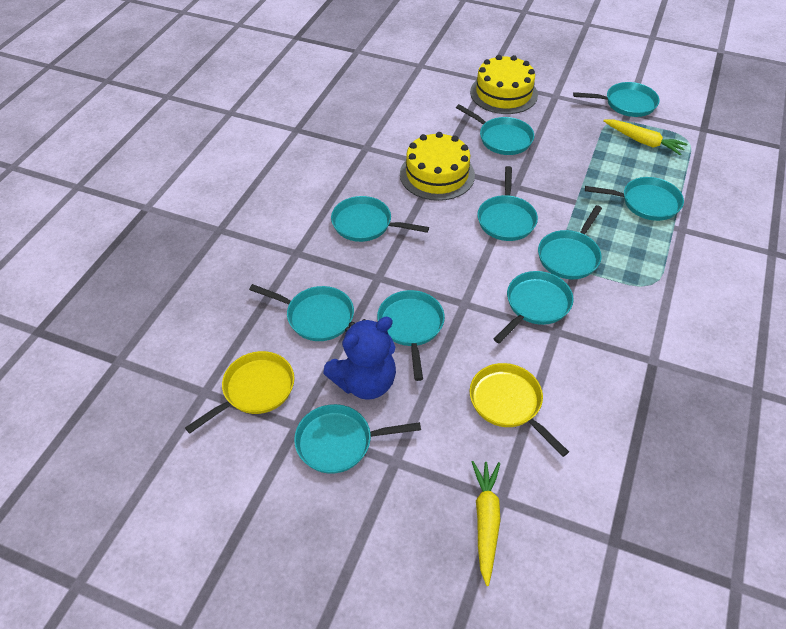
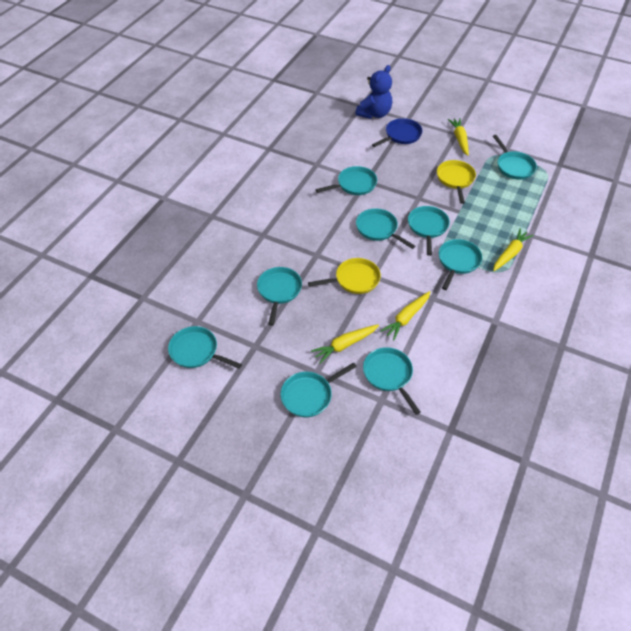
blue pan: none = 0 -> [372,118,423,147] = 1
turquoise pan: [249,284,354,341] [294,404,421,474] [331,196,429,242] [377,290,445,381] [456,104,534,155] [477,166,538,241] [494,271,574,344] [538,205,602,279] [573,82,659,117] [585,177,684,221] = 10 -> [168,326,242,369] [257,267,302,326] [280,362,357,417] [316,166,377,195] [356,208,415,249] [363,347,421,415] [408,206,450,256] [438,239,482,290] [493,135,537,180] = 9
yellow cake: [400,132,475,201] [470,55,538,114] = 2 -> none = 0
yellow carrot: [472,461,501,586] [603,120,688,155] = 2 -> [311,324,379,364] [380,291,430,340] [448,118,469,156] [493,228,534,271] = 4

